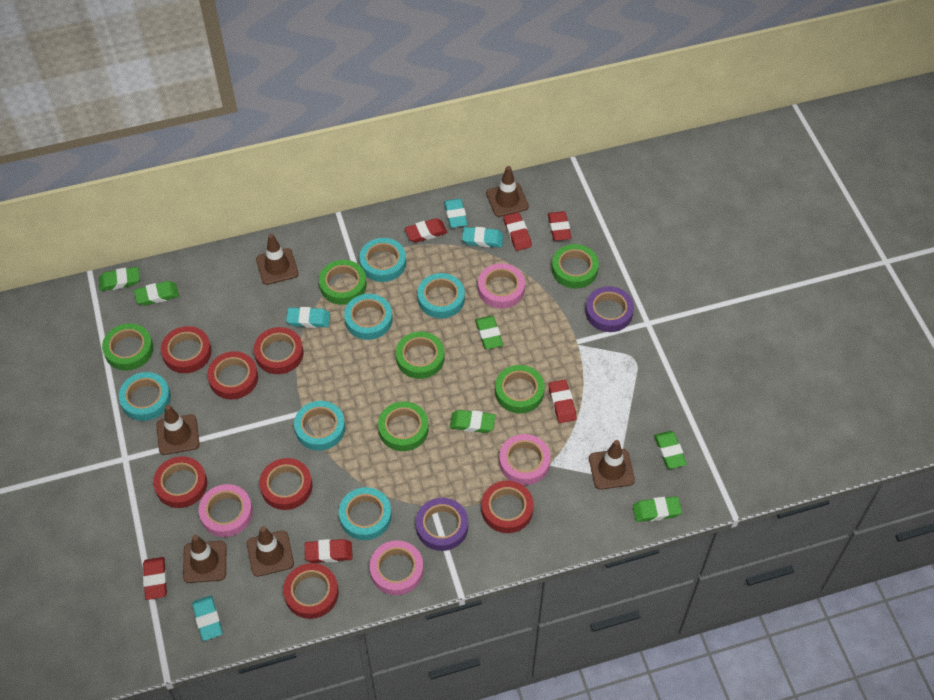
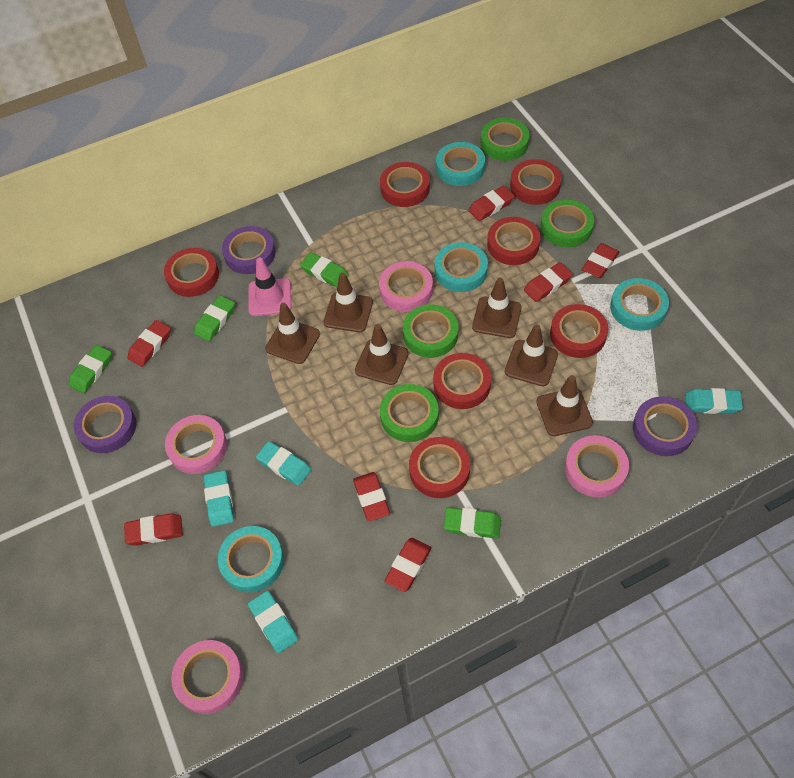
green eraser: [99,267,140,291] [134,281,179,306] [450,410,496,433] [475,316,503,349] [633,496,682,522] [654,431,687,469] = 6 -> [69,345,111,393] [194,295,235,341] [300,252,349,287] [444,507,501,538] = 4
green tape: [102,323,153,371] [319,260,367,305] [378,401,429,451] [396,331,445,379] [495,365,545,413] [552,244,599,289] = 6 -> [380,384,439,442] [403,304,458,358] [480,118,529,161] [541,200,594,247] = 4
pink traffic cone: none = 0 -> [248,257,291,316] = 1
purple tape: [416,498,468,551] [585,286,634,332] = 2 -> [74,396,136,453] [222,226,275,274] [633,396,697,456] = 3
red eraser: [143,557,167,600] [305,539,353,563] [405,218,447,243] [504,212,532,251] [548,211,572,241] [548,379,577,423] = 6 -> [124,513,183,546] [128,320,171,367] [353,472,390,521] [385,538,431,592] [469,186,514,221] [524,262,573,302] [582,243,619,278] = 7
turquoise tape: [119,372,171,421] [294,401,345,451] [339,487,392,540] [344,294,393,340] [359,238,406,282] [417,273,465,318] = 6 -> [218,526,284,592] [435,242,488,292] [436,142,485,186] [610,278,669,331] = 4

